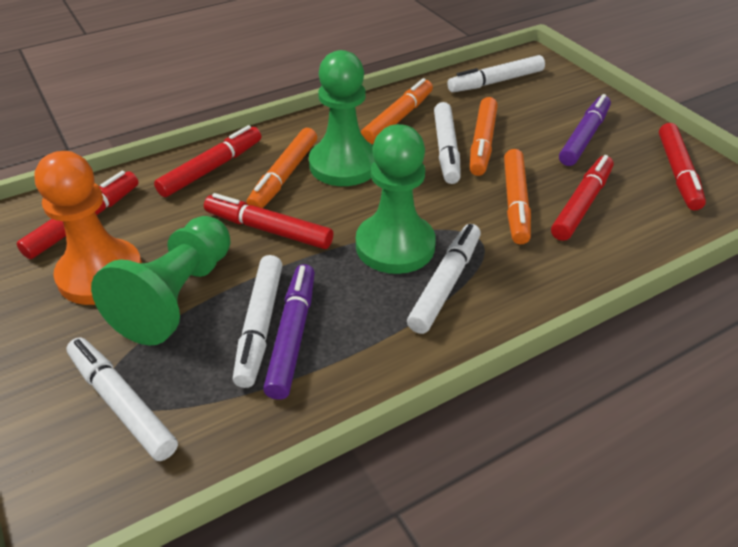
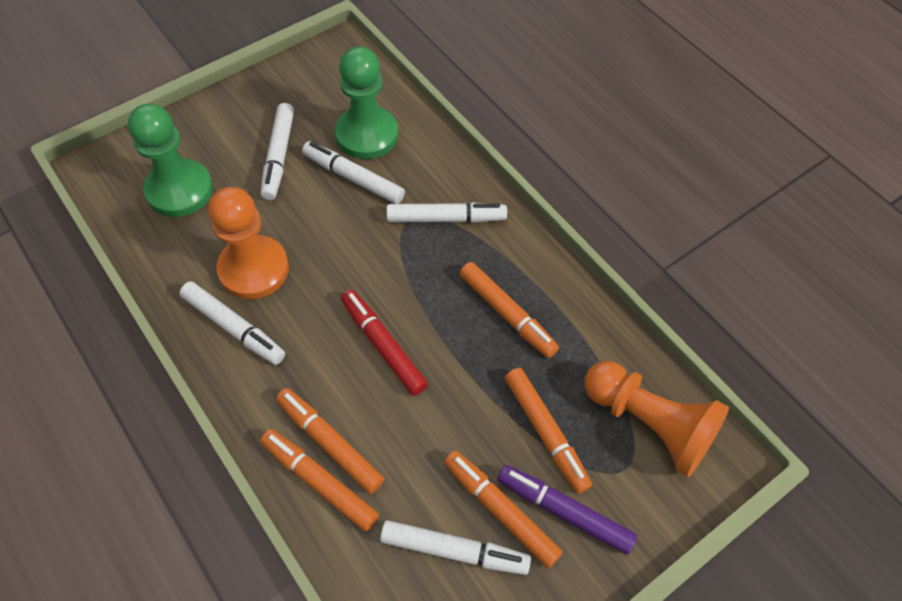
green pawn: [91,216,230,346] [309,50,374,186] [356,124,436,274] = 3 -> [128,104,213,217] [335,46,398,159] = 2
orange marker: [246,128,317,208] [361,78,433,144] [470,97,498,176] [504,149,531,244] = 4 -> [260,429,379,531] [276,388,384,494] [444,450,563,568] [459,262,559,358] [505,368,592,494] = 5
orange pawn: [34,151,142,305] = 1 -> [208,187,289,299] [584,361,729,477] = 2
purple marker: [263,264,315,400] [559,94,611,166] = 2 -> [497,465,637,555] = 1
red marker: [17,171,138,259] [154,125,261,197] [204,193,333,249] [551,155,614,241] [659,123,706,210] = 5 -> [341,290,428,396] = 1

